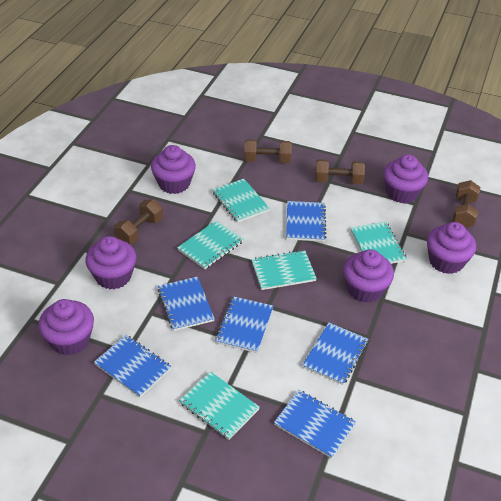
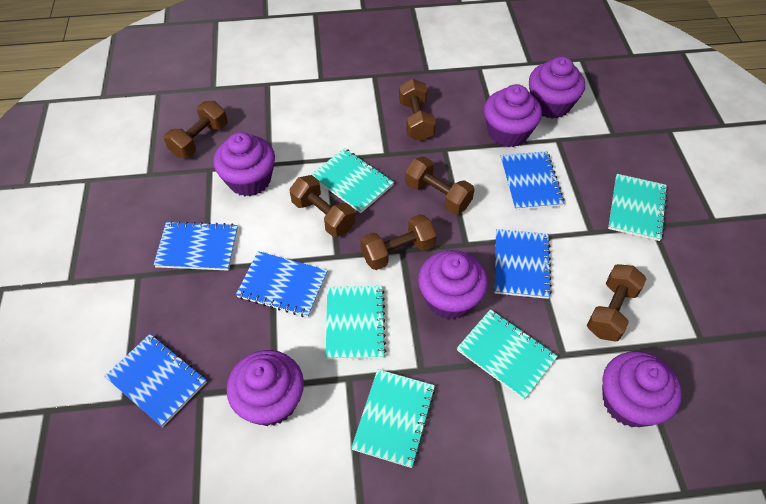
blue notebook: [94,335,171,397] [158,277,215,331] [215,296,273,353] [274,390,356,459] [286,201,326,241] [303,323,368,385] = 6 -> [104,334,207,427] [154,221,238,271] [236,251,328,317] [494,229,552,299] [500,151,565,210] = 5
brown dumbbell: [114,199,163,244] [244,139,292,163] [315,159,365,184] [452,180,480,227] = 4 -> [164,101,227,158] [289,175,356,237] [361,214,437,270] [399,79,436,141] [405,156,475,214] [587,264,646,342] = 6

